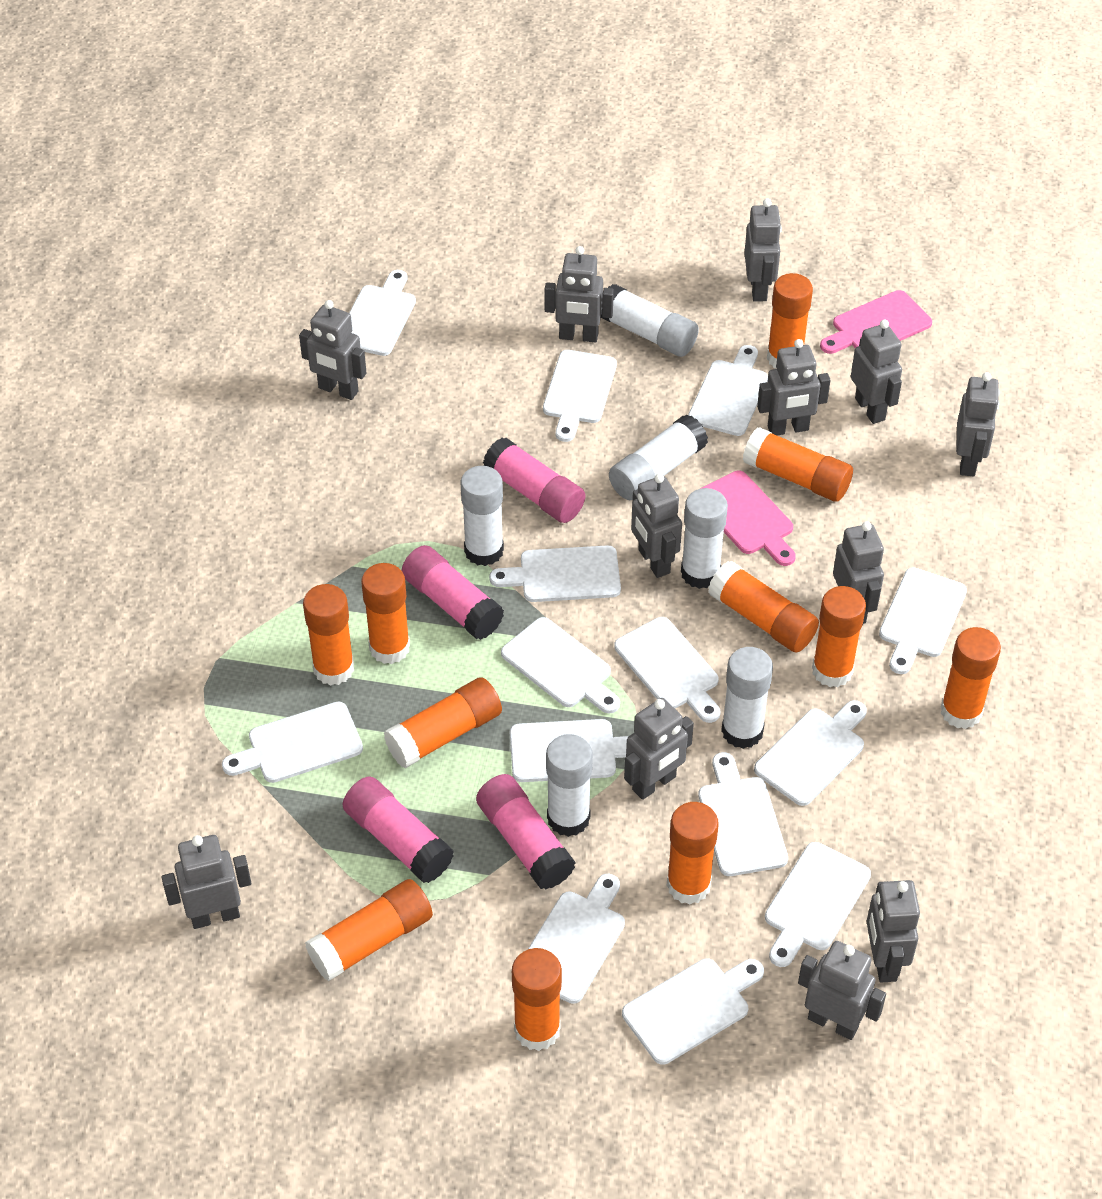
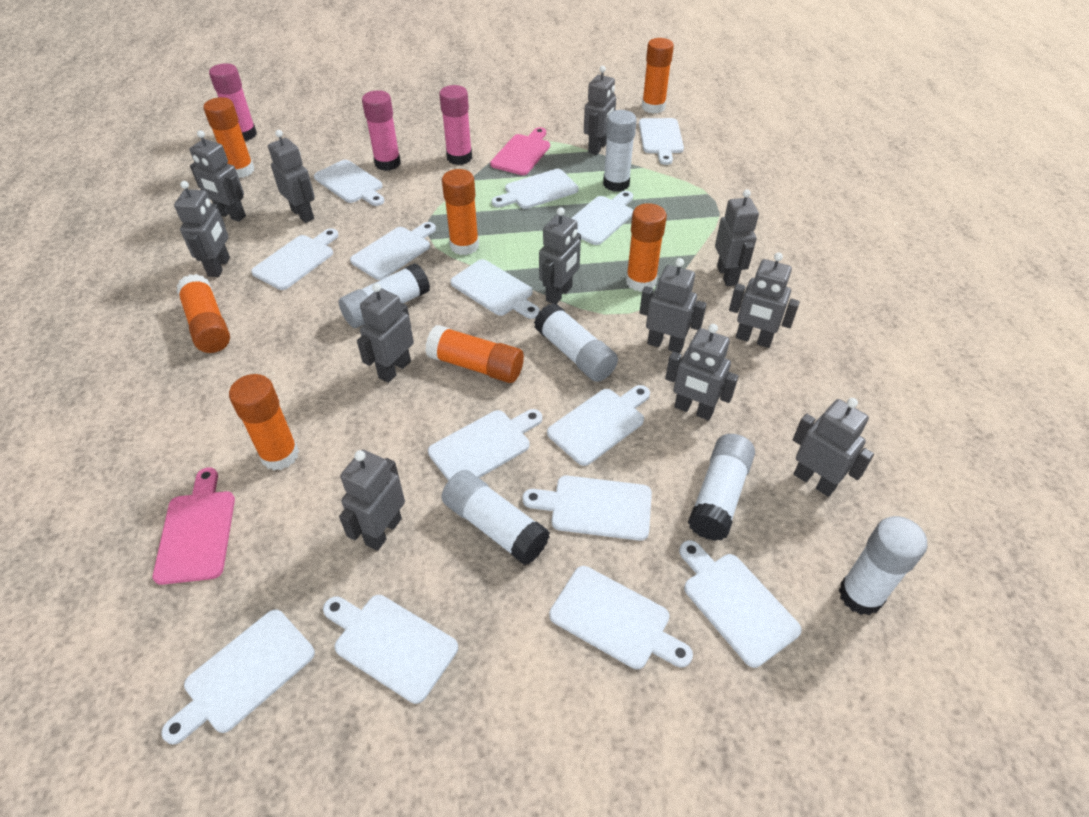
orange glue stick: [303,584,354,686] [305,879,433,981] [361,563,410,664] [384,677,502,768] [512,948,562,1051] [666,802,719,904] [708,561,819,652] [743,427,853,502] [767,273,813,368] [812,586,866,687] [941,627,1001,729] = 11 -> [177,274,230,353] [203,97,254,178] [229,374,299,470] [425,325,524,383] [442,169,479,255] [626,203,667,292] [642,38,674,114] = 7
pink glue stick: [343,777,454,883] [402,545,504,640] [476,774,576,890] [483,437,585,523] = 4 -> [209,63,257,141] [362,90,401,171] [439,85,472,165] = 3

